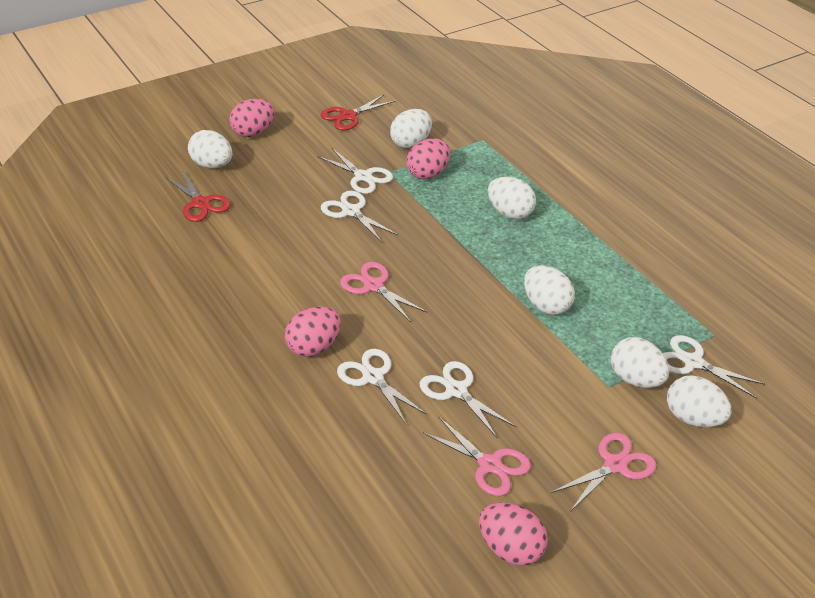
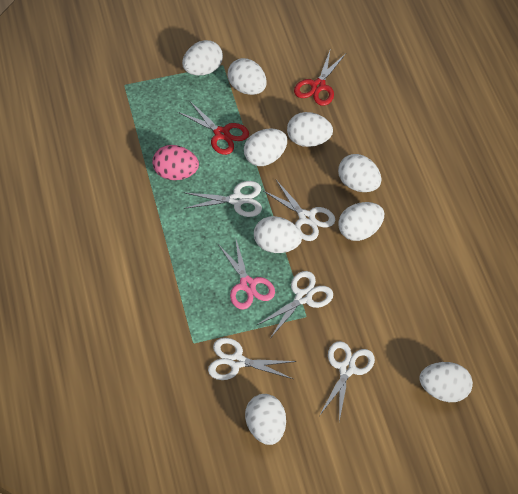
pink egg: [229,99,274,137] [285,307,341,357] [406,138,450,179] [479,502,548,566] = 4 -> [152,145,199,180] = 1
pink scissors: [340,262,427,322] [422,416,531,496] [551,433,656,512] = 3 -> [218,240,275,310] = 1
white egg: [188,130,232,169] [390,109,432,148] [488,177,536,219] [524,265,575,315] [611,337,670,388] [667,375,732,427] = 6 -> [182,40,223,75] [228,58,267,95] [244,128,287,166] [245,394,286,445] [254,216,302,253] [287,112,333,147] [338,154,381,192] [338,202,384,241] [419,362,473,402] = 9

